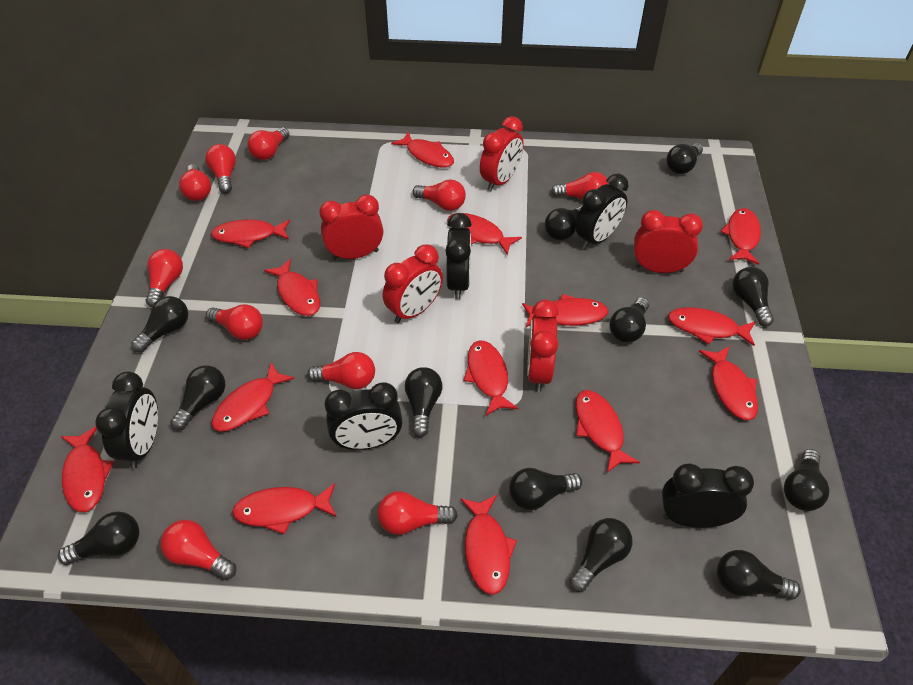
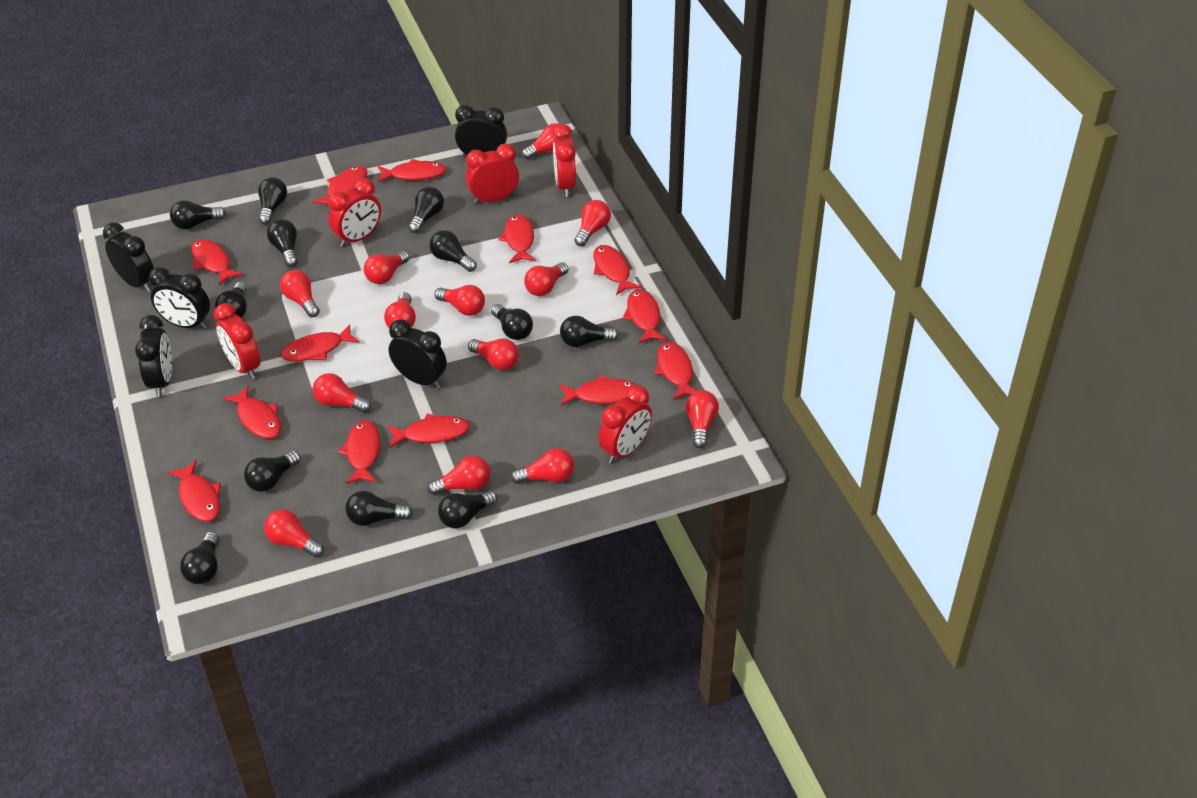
red fish: [61,426,114,512] [211,219,290,248] [212,362,295,432] [232,483,336,535] [264,259,320,316] [391,132,454,168] [447,213,522,255] [460,495,517,595] [464,341,519,416] [522,294,608,327] [575,390,640,473] [668,307,756,346] [699,346,758,420] [720,208,761,265] = 14 -> [167,460,221,522] [191,239,243,285] [223,385,281,439] [281,324,360,361] [313,166,368,206] [338,420,380,484] [378,159,447,183] [387,413,470,448] [498,214,536,263] [560,375,636,406] [593,245,641,295] [623,289,667,343] [654,342,697,400] = 13
red light bulb: [146,249,183,307] [161,520,236,580] [179,164,211,201] [205,144,236,193] [206,304,263,340] [248,128,290,160] [307,352,375,389] [378,491,458,535] [413,179,466,211] [551,172,609,199] = 10 -> [264,509,324,558] [280,270,320,317] [313,373,371,413] [364,251,409,284] [384,292,416,328] [427,456,490,495] [435,285,485,316] [468,338,519,370] [511,448,574,484] [522,123,569,159] [524,262,568,296] [575,200,611,246] [686,390,719,448] = 13

